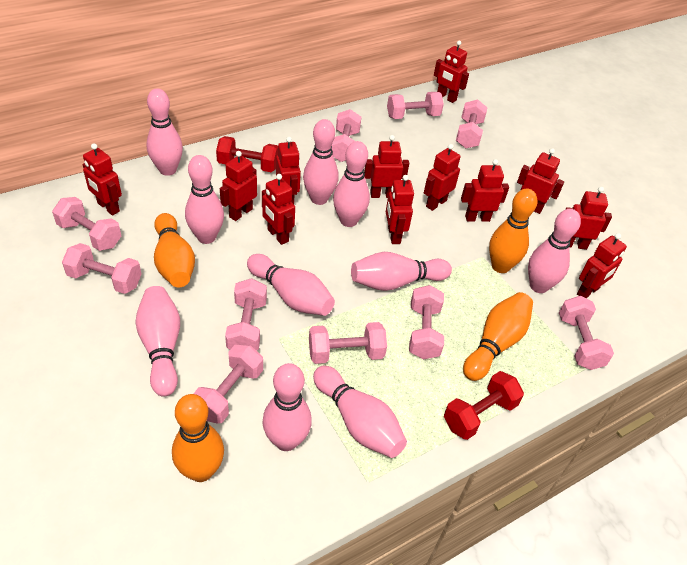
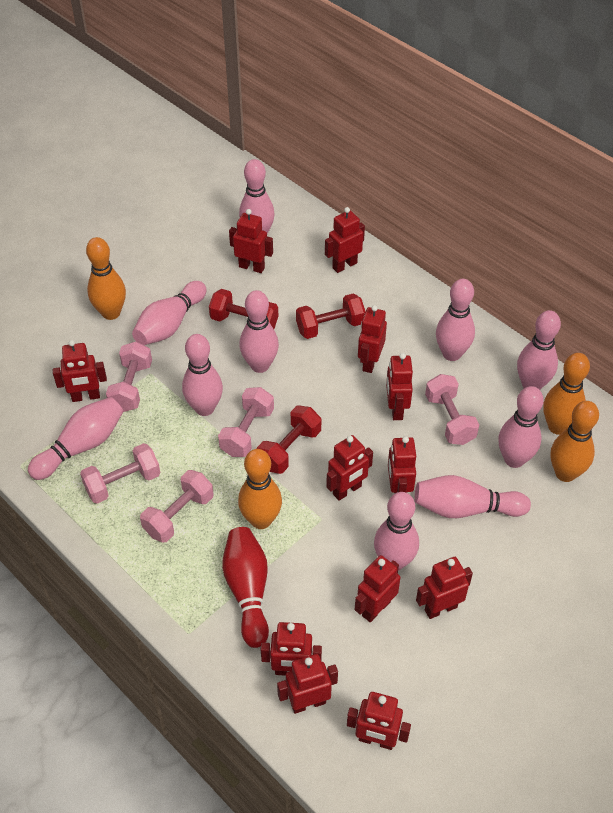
pink dumbbell: [52,197,121,251] [62,243,141,294] [193,344,263,424] [225,278,267,351] [309,322,387,364] [331,109,361,162] [387,92,444,119] [409,285,444,359] [456,99,488,149] [559,296,614,370] = 10 -> [80,443,160,504] [106,342,152,412] [140,470,213,542] [218,387,274,457] [425,374,479,445] = 5
red bowling pin: none = 0 -> [222,527,269,648] = 1
red dumbbell: [216,136,278,172] [444,371,524,440] = 2 -> [209,289,278,329] [257,406,321,474] [296,293,366,339] = 3

